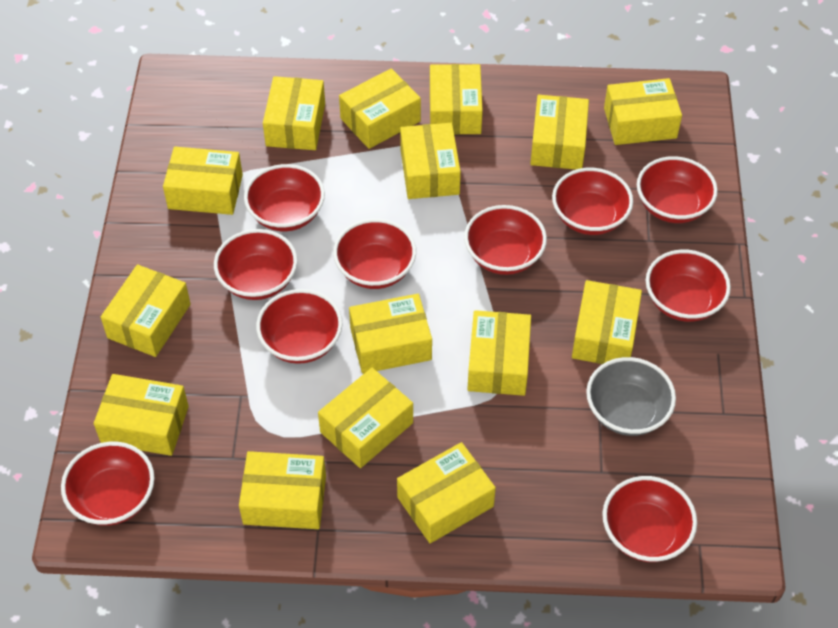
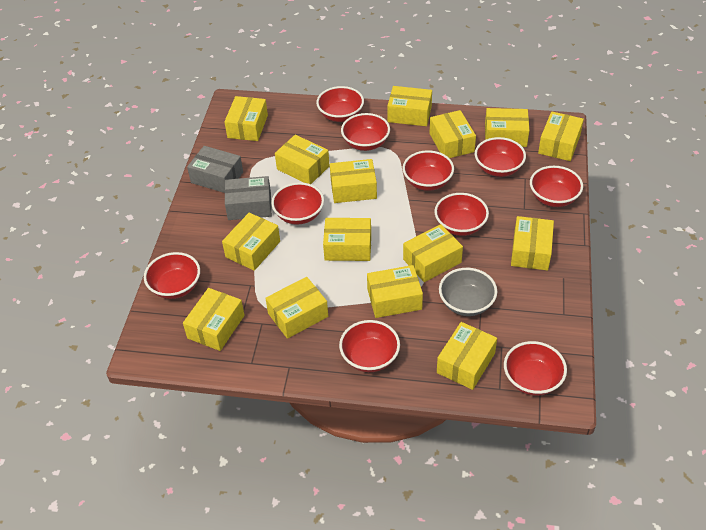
grey box: none = 0 -> [187,146,243,193] [225,176,272,220] = 2

